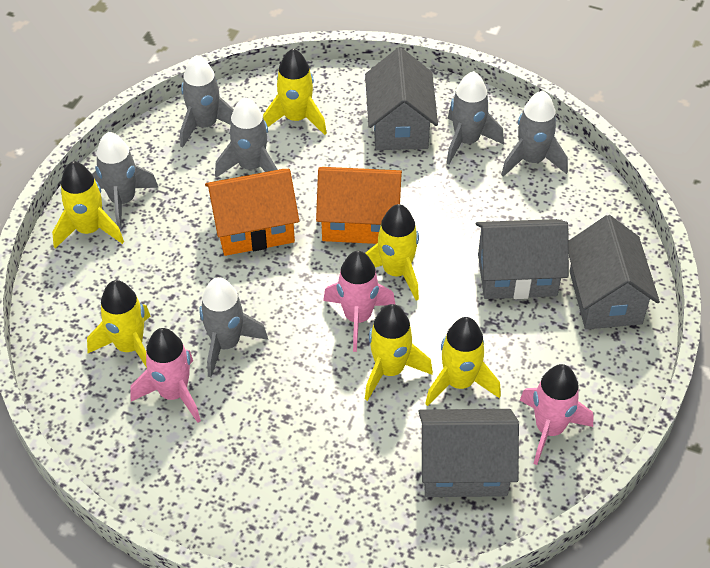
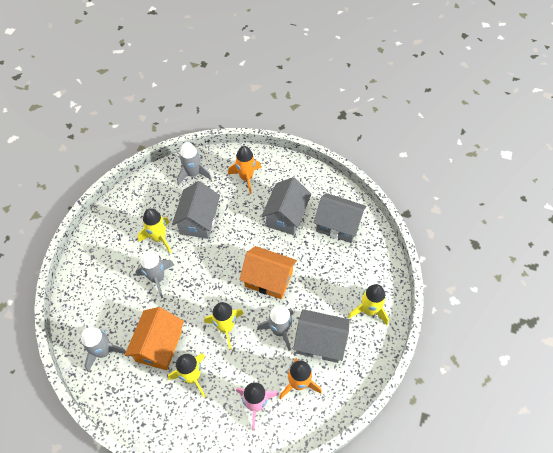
grey rocket: [92,132,159,231] [180,55,234,148] [199,277,268,377] [215,97,278,177] [446,71,504,165] [501,91,568,177] = 6 -> [81,327,126,372] [136,251,174,298] [177,142,212,186] [257,305,293,351] = 4
orange rocket: none = 0 -> [228,146,261,194] [279,358,322,400] = 2
pink rocket: [130,328,201,423] [323,251,395,352] [520,364,594,465] = 3 -> [236,382,279,431] = 1
yellow rocket: [52,161,124,249] [87,280,150,368] [263,49,327,135] [365,204,419,301] [365,304,433,401] [425,317,501,406] = 6 -> [138,208,171,253] [168,353,206,398] [204,302,244,350] [348,284,389,325] = 4

